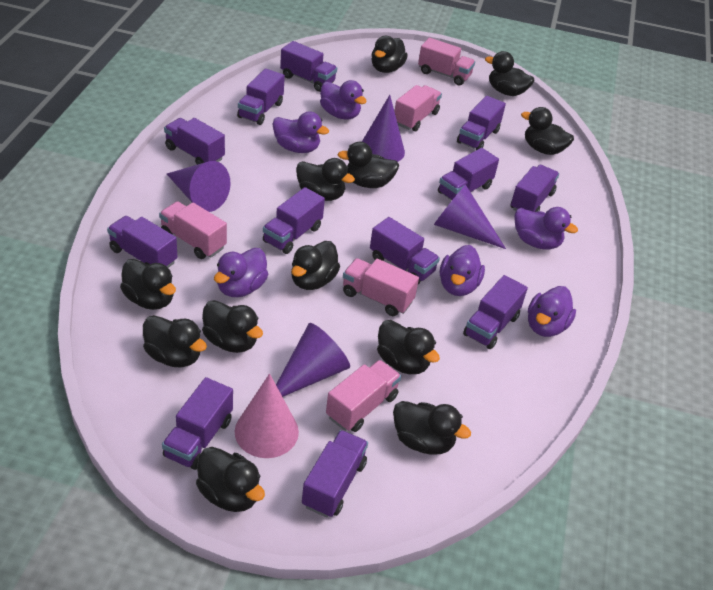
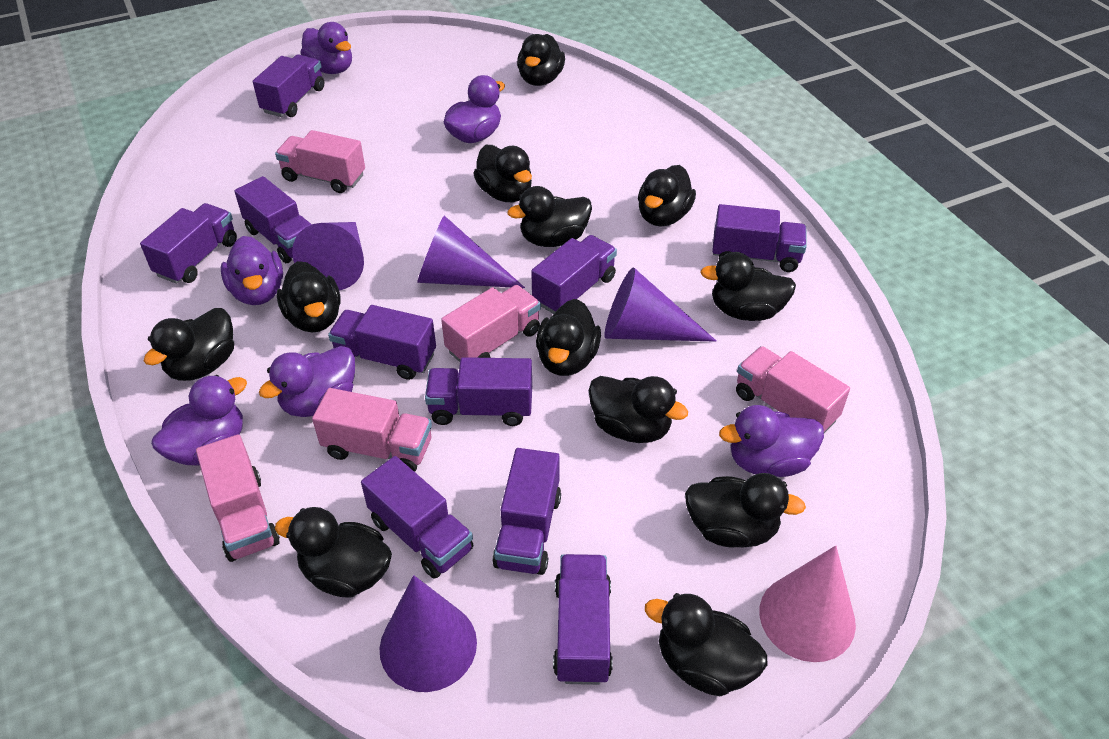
purple truck: [107,216,177,268] [162,377,233,470] [164,118,225,165] [237,68,285,125] [263,187,325,254] [280,41,337,92] [302,430,368,517] [370,217,440,284] [438,148,499,200] [457,96,506,150] [463,275,528,349] [510,165,559,212] = 12 -> [140,203,237,284] [234,176,312,263] [253,54,324,117] [328,305,436,380] [361,456,473,579] [425,357,532,426] [492,448,561,575] [531,235,617,314] [553,554,613,685] [712,204,806,272] = 10

